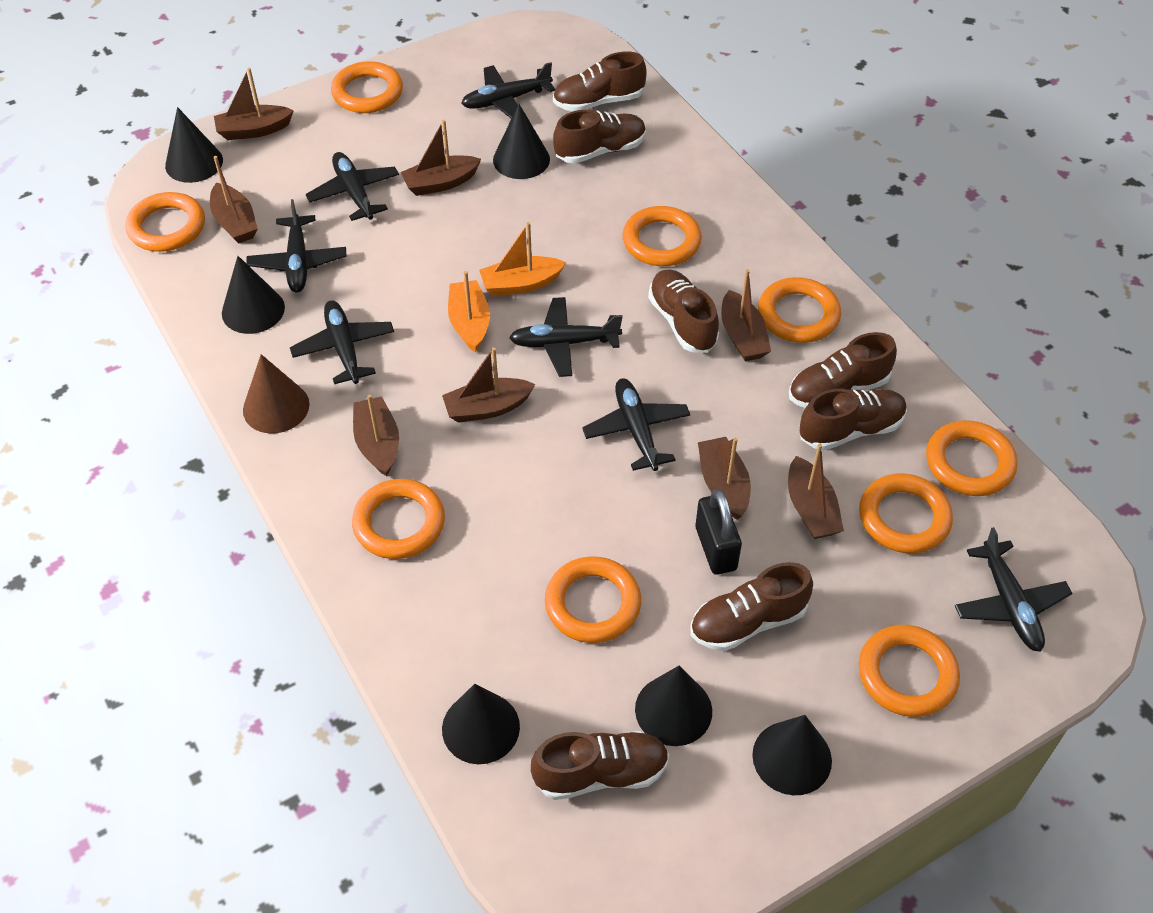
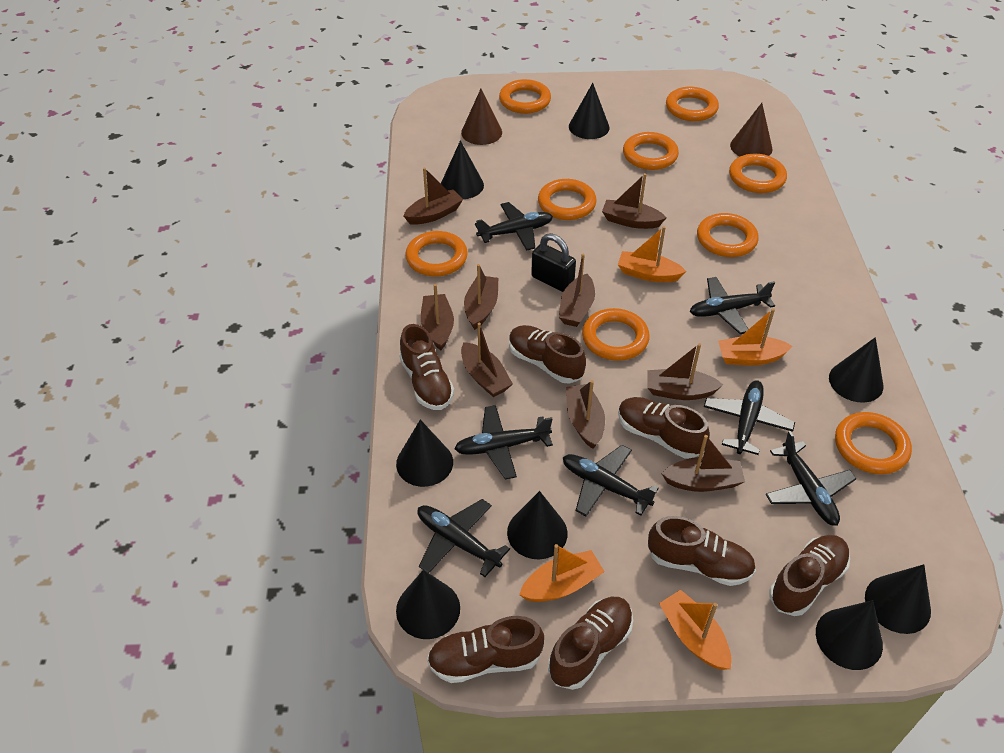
black cone: [165,107,223,183] [222,256,285,334] [442,684,520,764] [493,104,550,179] [635,666,712,746] [752,715,832,795] = 6 -> [396,420,453,487] [396,570,460,639] [441,140,484,199] [507,491,568,559] [569,83,610,139] [816,600,883,670] [829,337,883,403] [865,564,931,634] = 8
brown boat: [210,156,258,244] [214,68,294,140] [353,395,399,476] [401,120,481,196] [442,347,535,423] [698,437,751,520] [721,269,771,361] [788,444,844,539] = 8 -> [403,167,463,225] [421,284,454,350] [461,323,513,397] [464,264,498,330] [559,254,595,327] [566,380,605,449] [602,173,667,229] [647,343,723,400] [661,435,745,492] = 9
brown cone: [243,354,310,433] = 1 -> [461,89,502,145] [730,103,773,156] = 2
orange boat: [448,271,490,352] [479,222,566,296] = 2 -> [519,544,605,602] [618,226,686,282] [659,590,731,670] [718,308,793,366] = 4

